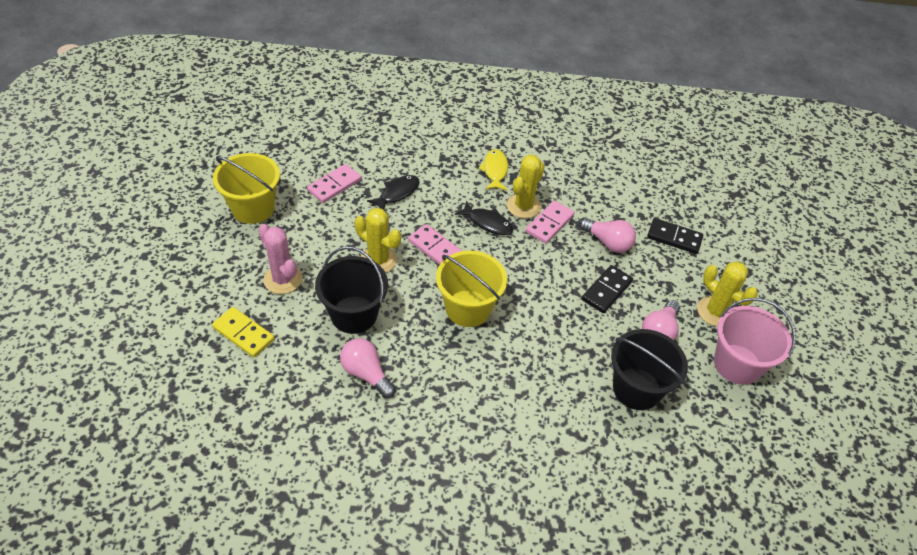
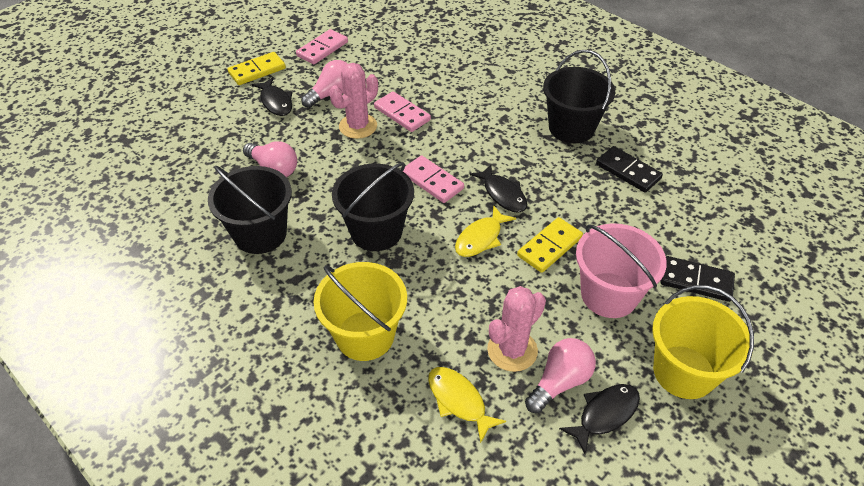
black bucket: [315,246,388,334] [611,329,688,410] = 2 -> [208,166,292,254] [332,162,414,251] [543,50,615,143] = 3
black fish: [367,175,419,210] [455,201,513,235] = 2 -> [251,77,292,116] [470,165,527,213] [559,384,640,454] = 3
pink cactus: [258,224,302,294] = 1 -> [329,63,378,139] [487,286,546,372] = 2
yellow cactus: [355,208,401,273] [507,154,545,218] [697,261,758,326] = 3 -> none = 0
yellow domino: [212,307,275,358] = 1 -> [228,52,286,85] [517,217,583,273] = 2
yellow fish: [479,149,508,191] = 1 -> [428,367,506,443] [455,205,516,257] = 2

